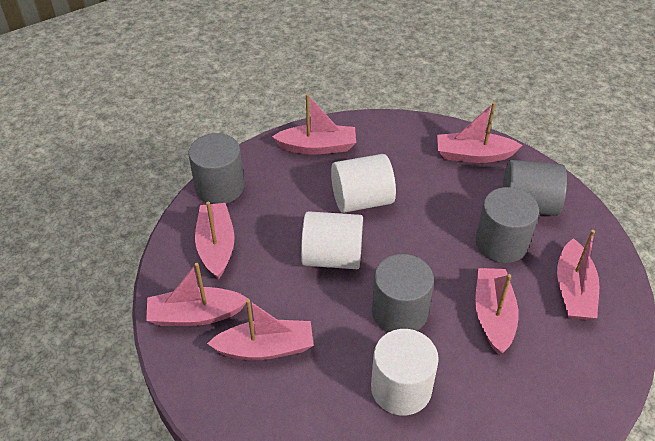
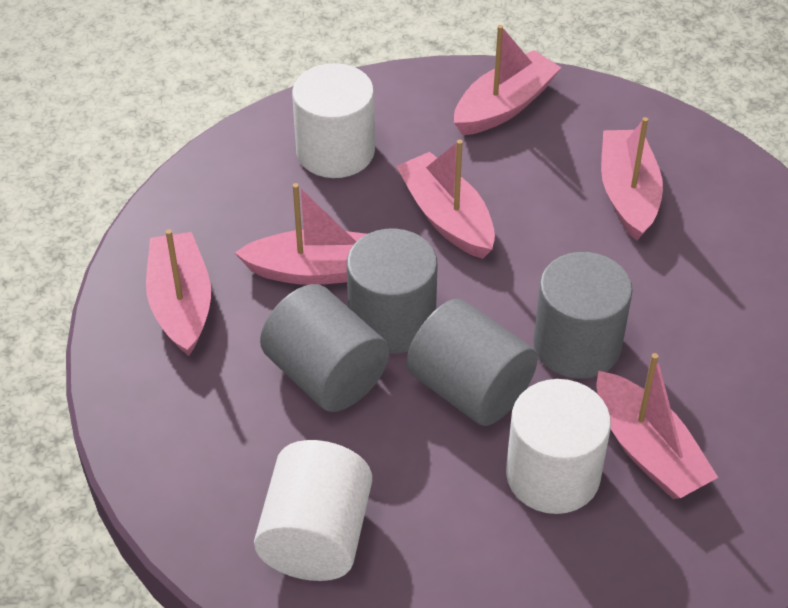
pink boat: [146,263,248,326] [195,202,235,279] [207,299,314,360] [272,94,356,155] [437,102,522,163] [475,268,519,355] [557,230,599,320] = 7 -> [146,229,211,356] [235,183,366,285] [396,139,495,259] [454,25,562,135] [596,353,718,499] [601,117,663,241] = 6

